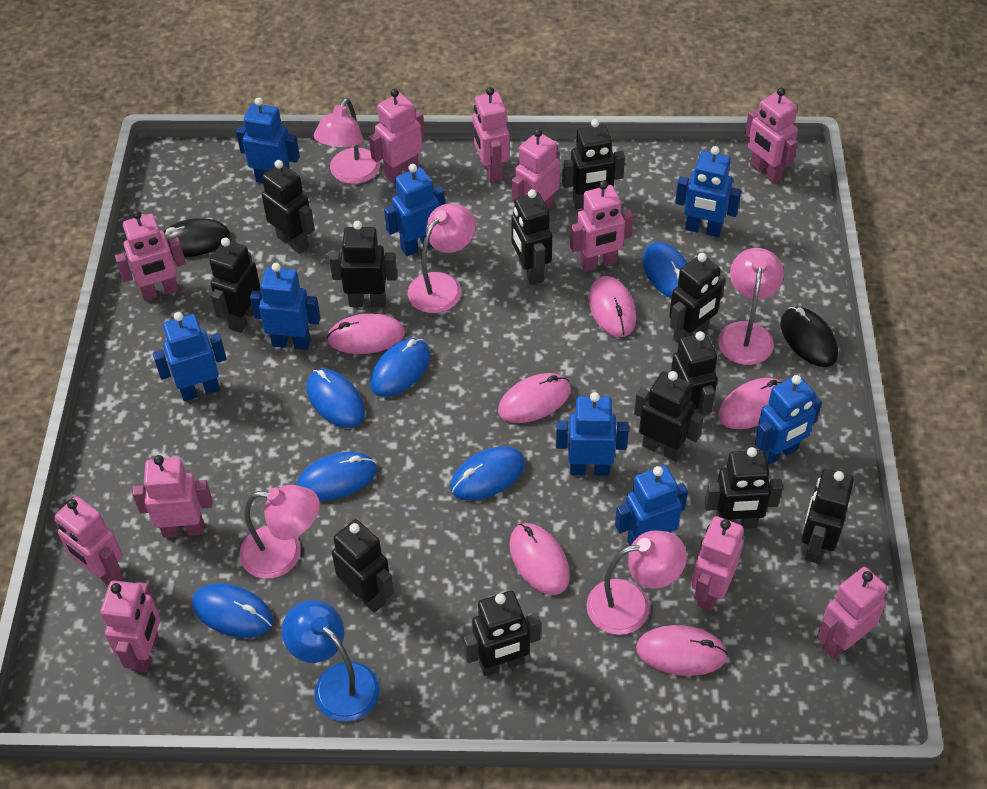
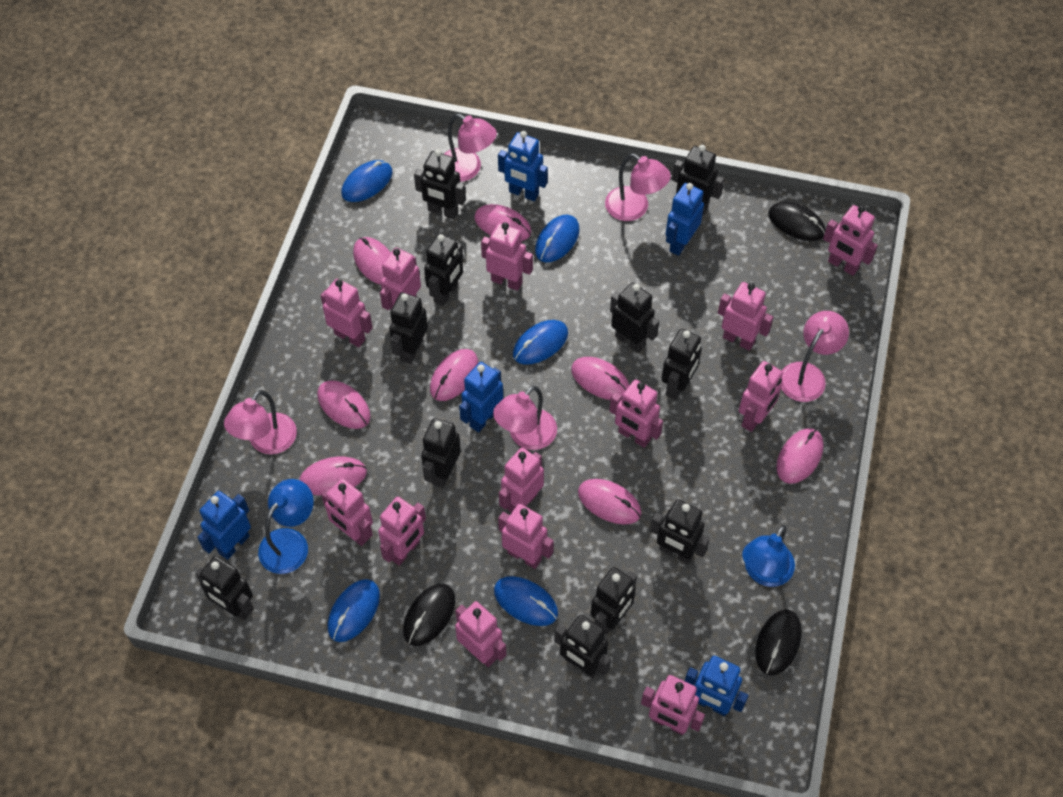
black mouse: [163,218,230,257] [780,307,838,367] = 2 -> [403,584,455,646] [755,609,802,676] [768,202,826,241] = 3
black robot: [209,238,261,333] [262,160,315,254] [329,221,397,307] [332,519,394,613] [463,591,541,676] [511,189,552,285] [562,119,625,209] [634,371,704,462] [669,253,726,344] [671,331,717,415] [705,447,783,529] [802,469,854,564] = 12 -> [196,556,254,620] [389,292,428,364] [414,149,466,219] [421,418,461,488] [424,234,463,306] [554,614,611,679] [591,567,637,635] [610,282,659,353] [650,499,710,564] [661,328,702,400] [672,145,724,215] = 11
blue lamp: [282,600,380,722] = 1 -> [258,479,314,574] [742,525,795,587] = 2
blue mouse: [192,583,273,638] [296,452,377,501] [306,369,365,428] [370,338,430,397] [450,446,525,500] [643,242,687,298] = 6 -> [328,579,380,642] [341,160,393,202] [494,576,558,626] [513,320,568,365] [535,215,580,262] = 5
blue robot: [153,312,227,401] [236,97,300,183] [250,263,320,350] [384,164,445,256] [556,392,629,476] [615,466,688,546] [675,146,741,237] [755,375,822,465] = 8 -> [197,491,251,560] [459,362,503,432] [498,131,548,201] [666,183,704,256] [685,656,748,716] = 5
pink mouse: [327,313,405,354] [498,373,571,423] [509,523,570,595] [589,276,636,337] [636,625,728,676] [718,378,782,429] = 6 -> [299,457,367,496] [317,380,371,429] [353,237,391,285] [430,349,478,401] [474,204,531,241] [571,357,629,400] [578,479,641,525] [776,428,824,484] = 8
pink robot: [54,496,123,586] [100,581,160,673] [115,210,186,301] [132,455,213,538] [369,89,424,183] [473,87,510,183] [512,128,560,209] [570,181,634,272] [691,516,744,611] [745,88,798,183] [817,567,887,659] = 11 -> [320,279,373,347] [321,478,373,546] [378,497,426,566] [380,248,421,310] [455,601,506,667] [481,222,533,291] [498,504,554,569] [499,447,544,513] [609,379,663,448] [641,675,705,735] [718,282,773,351] [739,361,783,432] [823,205,878,276] = 13

